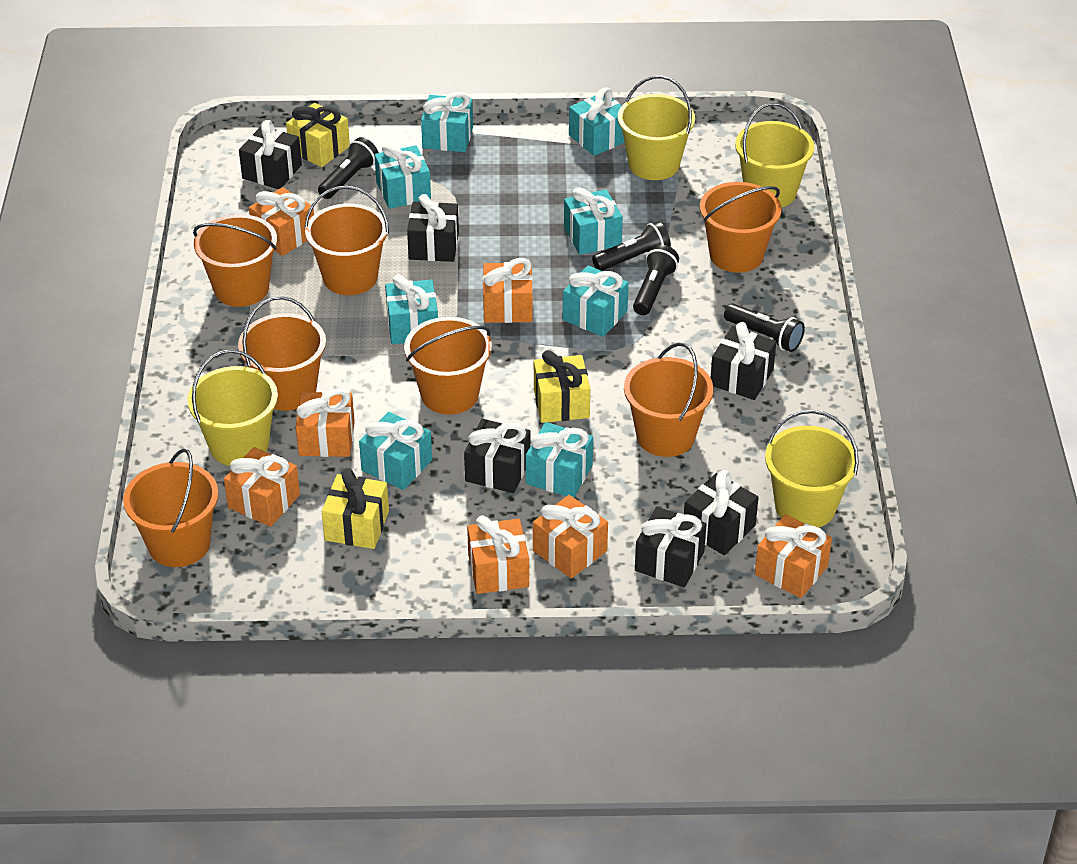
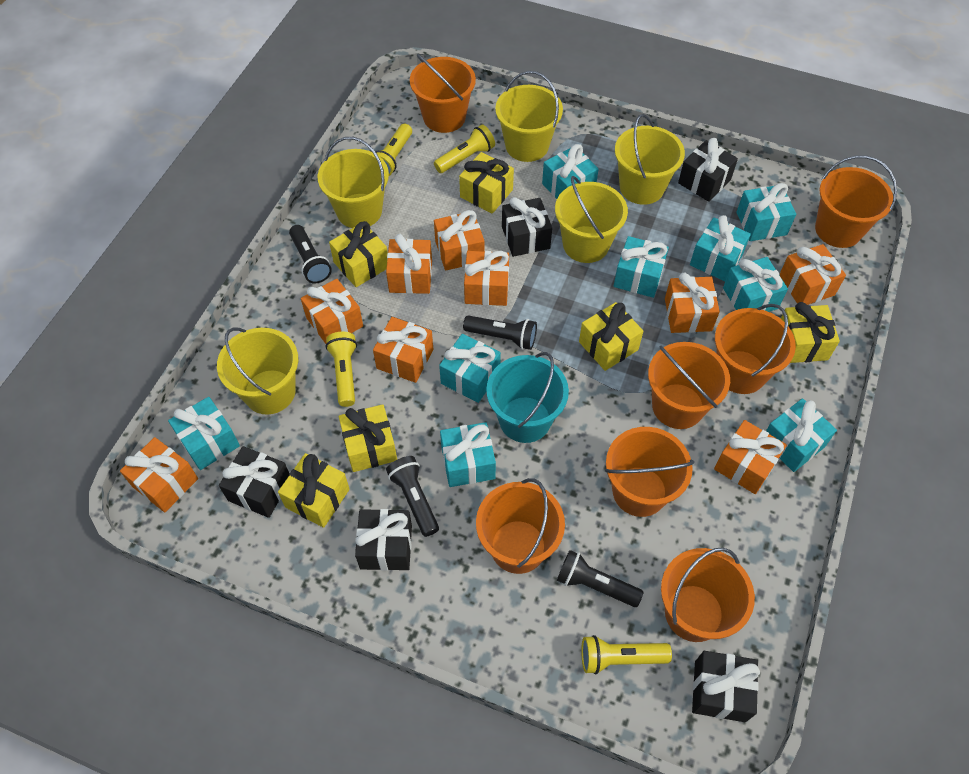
black gift: [239,120,302,189] [407,194,459,262] [464,419,531,493] [635,507,706,587] [684,470,759,555] [711,322,776,400] = 6 -> [219,446,289,518] [355,509,412,571] [502,197,552,257] [678,138,738,202] [692,651,760,722] = 5
orange gift: [224,447,300,527] [249,187,314,256] [296,388,355,457] [467,515,529,594] [483,258,533,323] [533,495,608,579] [755,514,832,598] = 7 -> [120,437,198,512] [301,279,363,344] [373,317,433,383] [386,234,432,294] [434,210,485,270] [464,251,509,306] [665,273,720,333] [714,420,787,494] [780,244,846,305] = 9
turquoise bucket: none = 0 -> [486,352,569,443] = 1
turquoise gift: [359,412,432,490] [374,143,431,209] [385,274,438,344] [421,92,473,152] [526,422,593,497] [563,265,629,337] [564,187,623,255] [569,87,624,156] = 8 -> [168,397,240,470] [439,334,501,403] [440,422,496,487] [542,144,599,199] [614,236,669,298] [690,215,751,281] [723,257,788,312] [737,183,796,241] [766,398,837,472] = 9
yellow bucket: [187,350,278,466] [618,76,695,180] [735,103,814,207] [765,410,859,528] = 4 -> [217,327,298,415] [318,137,389,228] [495,71,563,162] [555,176,628,263] [615,114,685,205] = 5
yellow flashlight: none = 0 -> [326,332,357,407] [375,124,412,176] [434,125,495,173] [581,635,672,674] = 4
yellow gift: [286,103,350,167] [322,468,389,549] [534,350,590,423] = 3 -> [278,453,349,528] [329,221,388,287] [339,404,397,472] [459,152,514,213] [579,302,643,371] [781,302,840,363] = 6

